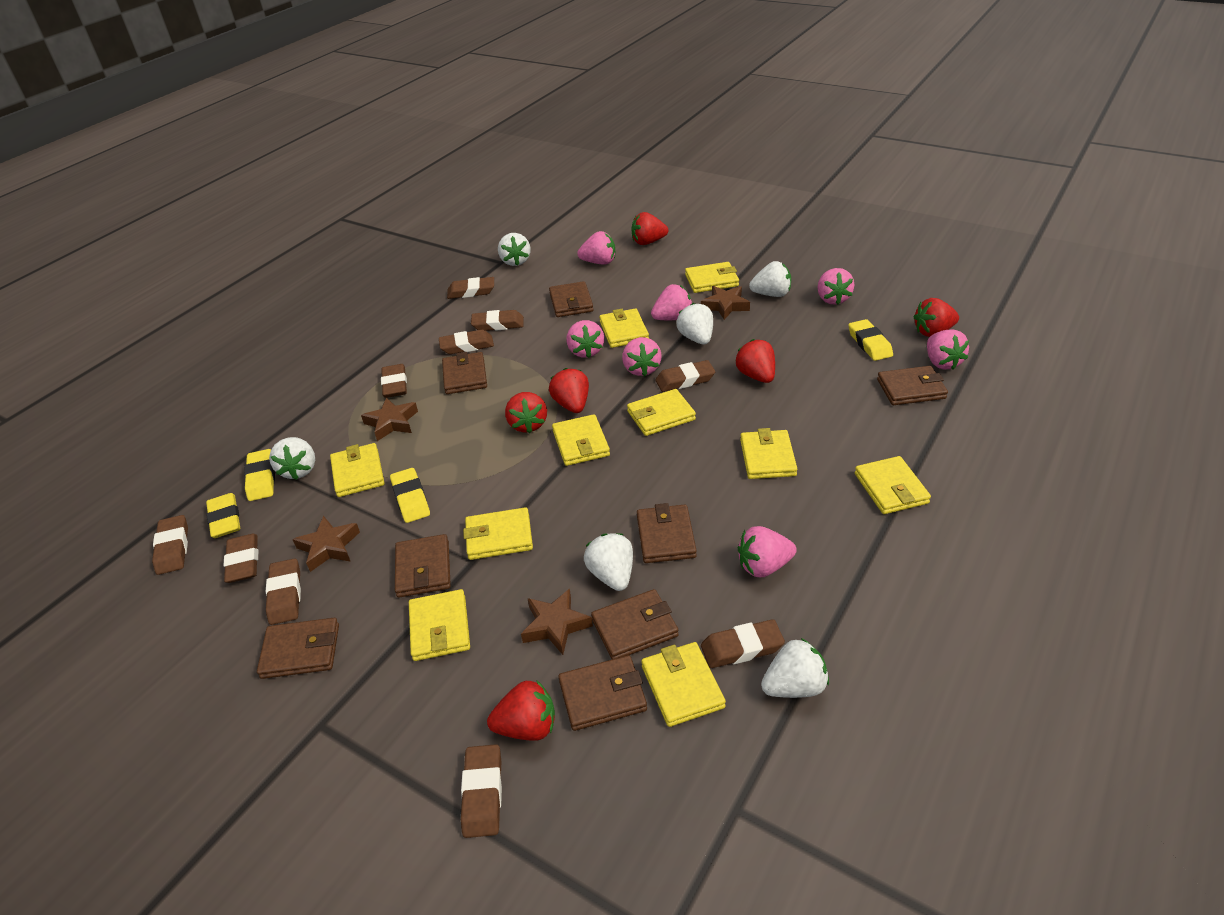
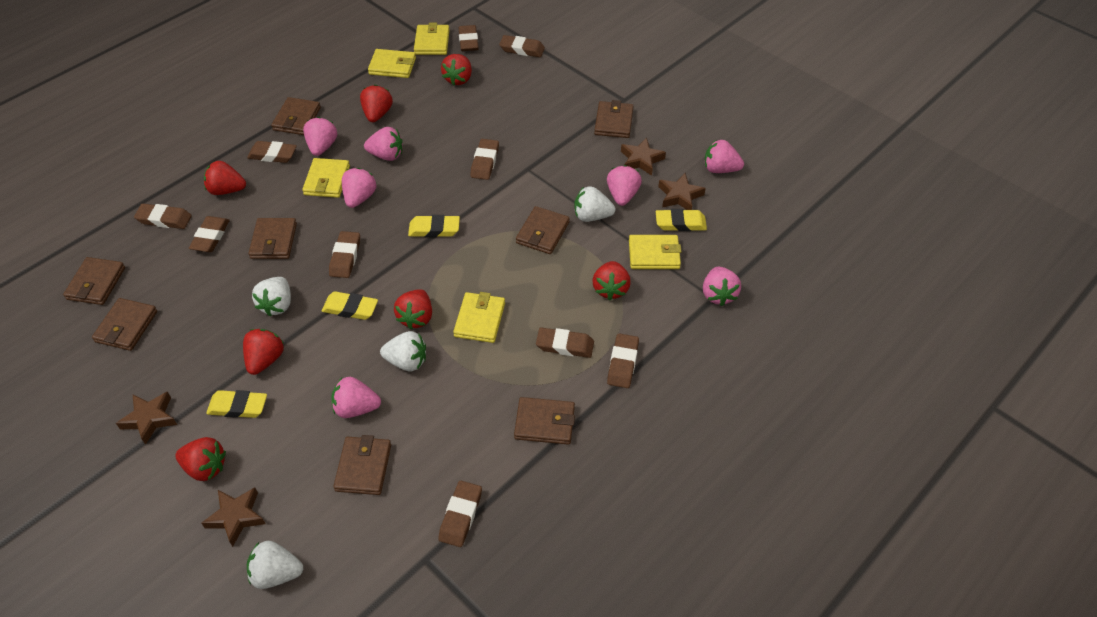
red strawberry: [487,680,555,741] [505,392,547,433] [549,368,589,413] [631,212,668,245] [735,339,775,383] [914,298,959,337] = 6 -> [175,437,226,481] [204,161,246,195] [243,329,284,375] [360,85,393,122] [394,289,432,329] [441,54,472,86] [592,261,631,300] = 7
white strawberry: [269,437,315,480] [498,233,530,266] [584,533,633,591] [677,303,713,345] [749,261,791,297] [761,638,829,698] = 6 -> [247,541,303,589] [252,277,291,317] [380,331,426,372] [574,186,616,222] = 4
yellow wallet: [330,443,384,497] [409,589,470,661] [463,507,533,560] [552,414,610,466] [599,309,649,348] [627,389,696,436] [641,642,726,727] [685,262,739,293] [740,428,797,479] [855,456,931,514] = 10 -> [302,158,350,198] [368,49,416,78] [414,23,450,55] [453,292,505,343] [629,235,682,269] = 5

